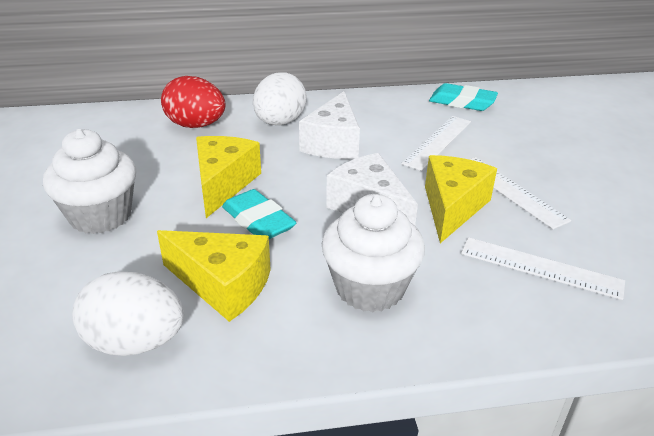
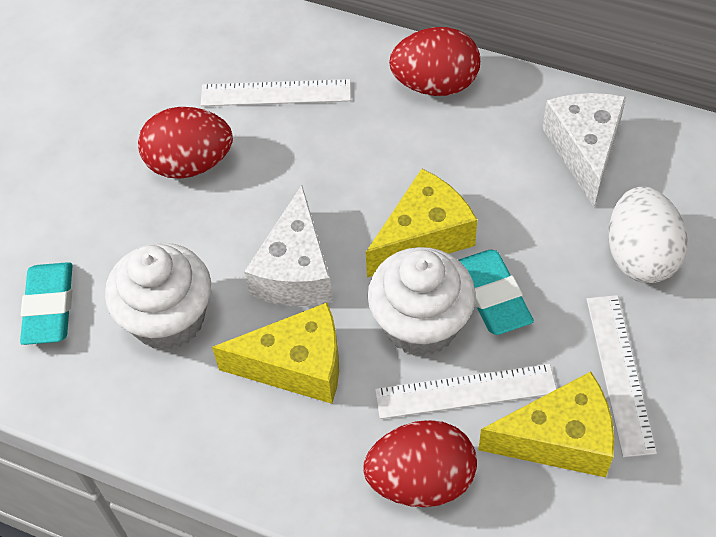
red egg: [161,76,225,128] = 1 -> [138,107,233,179] [363,420,477,507] [389,27,480,96] = 3
white egg: [72,272,184,356] [253,72,307,125] = 2 -> [608,187,688,283] = 1

